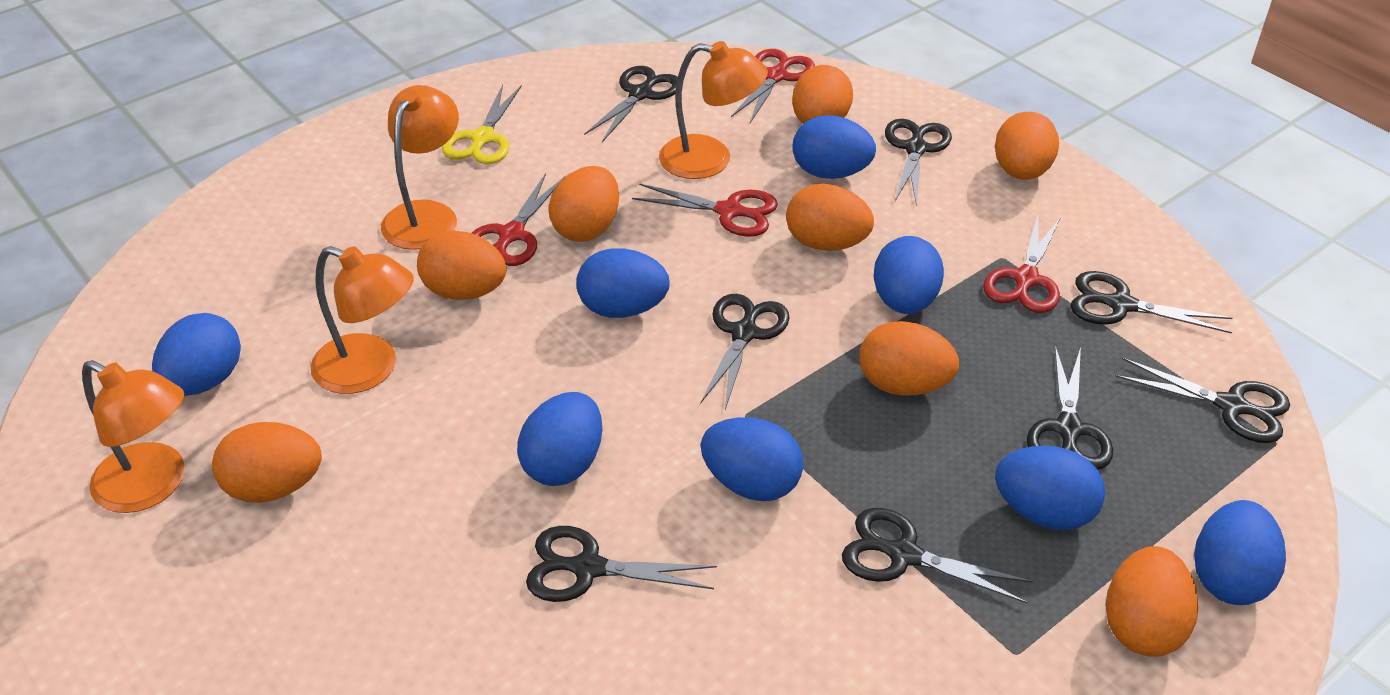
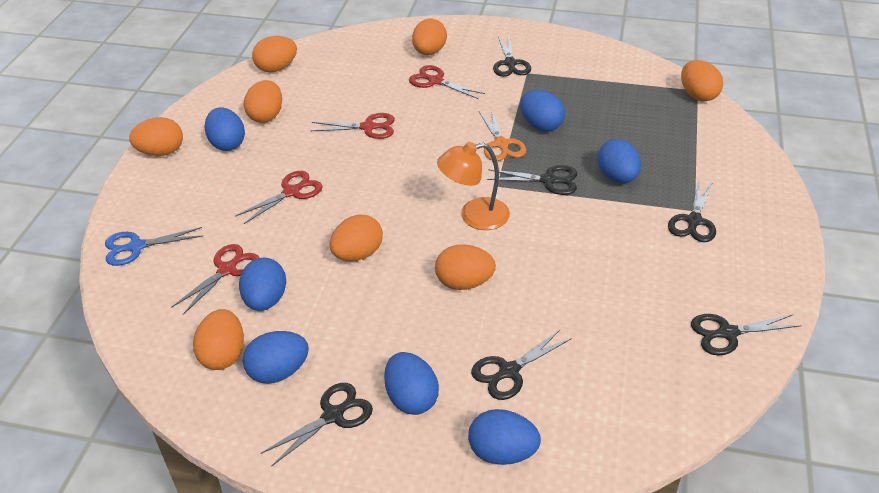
black scissors: [526,526,717,602] [584,66,678,142] [700,294,790,410] [842,508,1033,603] [885,119,952,207] [1027,346,1113,470] [1070,271,1233,334] [1115,358,1290,443] = 8 -> [261,383,373,467] [471,330,572,400] [487,165,577,195] [493,36,531,77] [668,180,716,242] [691,314,802,356] = 6
blue egg: [152,313,241,396] [517,392,602,486] [576,248,670,318] [701,417,803,501] [792,115,876,179] [873,236,944,314] [995,446,1105,530] [1194,500,1286,605] = 8 -> [205,107,245,151] [239,258,286,311] [243,331,309,384] [384,352,439,415] [468,409,541,465] [520,90,565,131] [597,139,641,183] = 7
blue scissors: none = 0 -> [105,227,203,266] = 1
orange lamp: [82,360,185,513] [310,246,414,394] [381,85,459,250] [659,41,768,179] = 4 -> [437,142,510,230] = 1
orange scissors: none = 0 -> [479,109,526,161] = 1
yellow scissors: [442,84,522,164] = 1 -> none = 0

